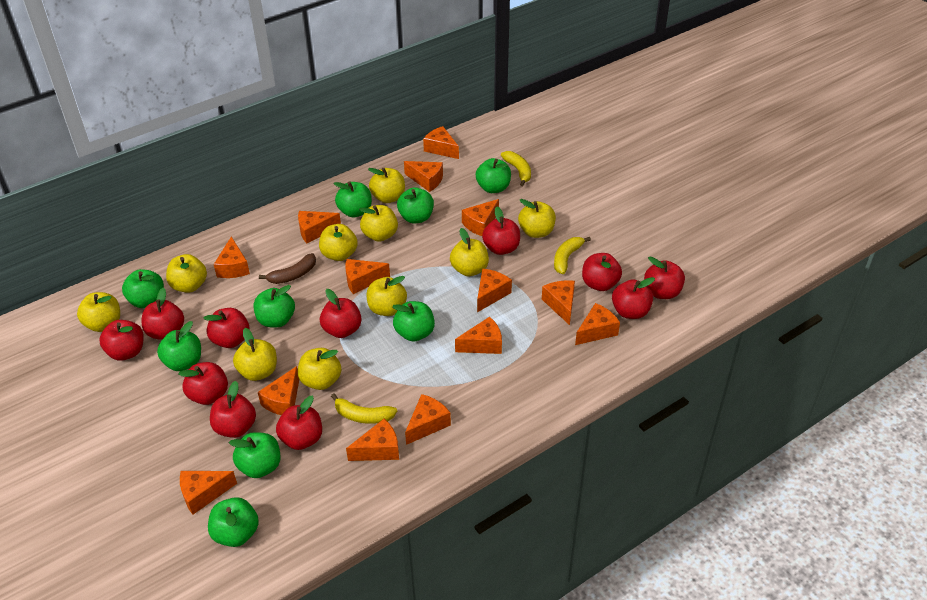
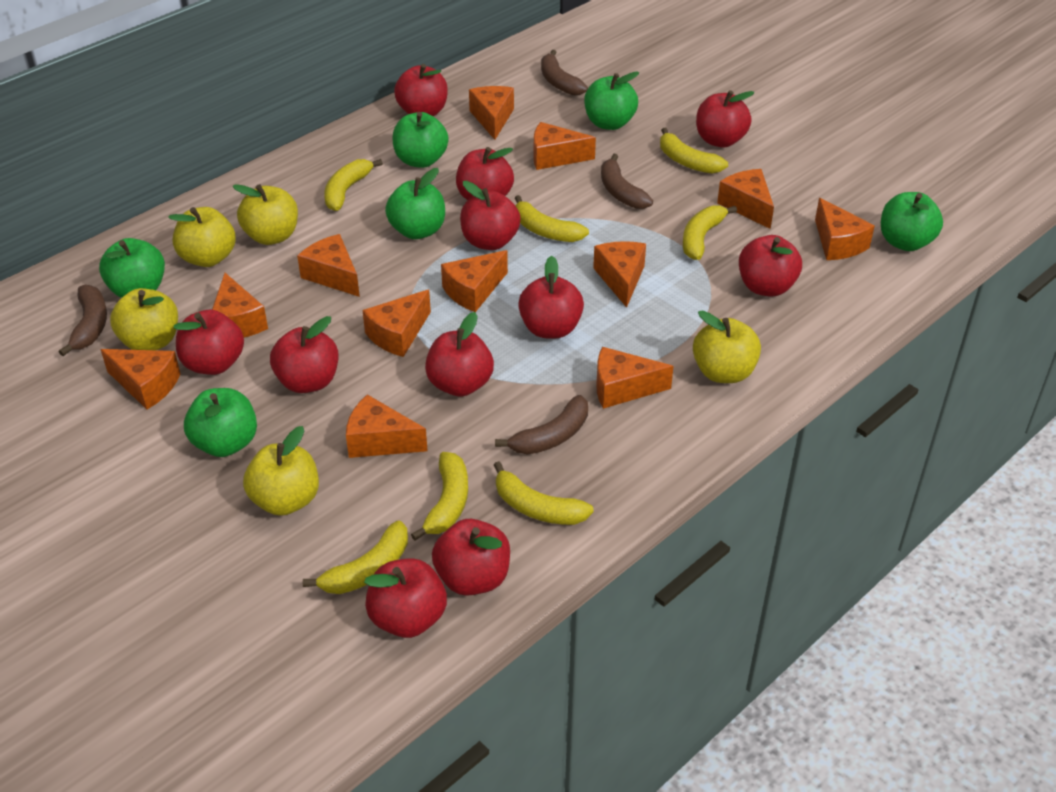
brown banana: [259,253,316,284] = 1 -> [59,285,107,356] [495,395,588,454] [541,50,588,96] [601,154,653,209] = 4
green apple: [122,269,164,308] [157,321,201,371] [208,497,259,547] [229,432,280,478] [254,285,295,327] [333,182,372,217] [392,301,435,341] [397,187,434,223] [476,158,511,193] = 9 -> [99,238,165,298] [184,388,257,457] [385,168,445,239] [393,112,449,168] [584,71,639,130] [881,192,943,251] = 6
orange cheese: [180,471,237,515] [214,237,250,278] [258,366,299,415] [298,211,341,243] [345,259,390,294] [346,419,399,461] [404,161,443,192] [405,394,451,445] [423,126,459,159] [455,317,502,354] [462,199,499,236] [477,269,512,312] [542,280,575,325] [575,303,620,345] = 14 -> [100,349,181,409] [212,273,268,338] [297,234,360,297] [346,394,428,458] [362,290,431,357] [441,250,508,312] [469,86,514,140] [534,122,596,170] [593,241,646,308] [596,347,674,409] [717,169,774,229] [815,198,875,260] = 12
yellow apple: [77,292,120,332] [166,254,207,293] [233,328,277,381] [298,348,341,390] [319,224,358,261] [359,205,398,242] [367,276,407,316] [368,168,405,203] [450,228,489,276] [518,199,556,238] = 10 -> [110,288,178,350] [168,207,236,267] [232,184,298,245] [243,426,319,516] [693,310,761,383] = 5
yellow banana: [331,394,397,424] [501,151,531,186] [554,237,591,274] = 3 -> [303,520,408,594] [324,159,383,211] [411,452,468,540] [494,461,594,525] [515,195,589,242] [660,128,728,174] [683,205,737,260] = 7

